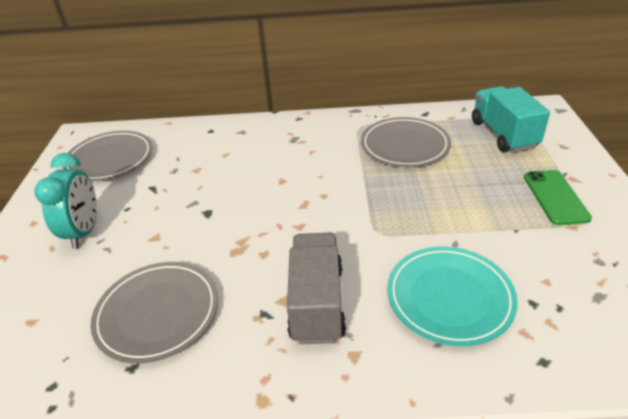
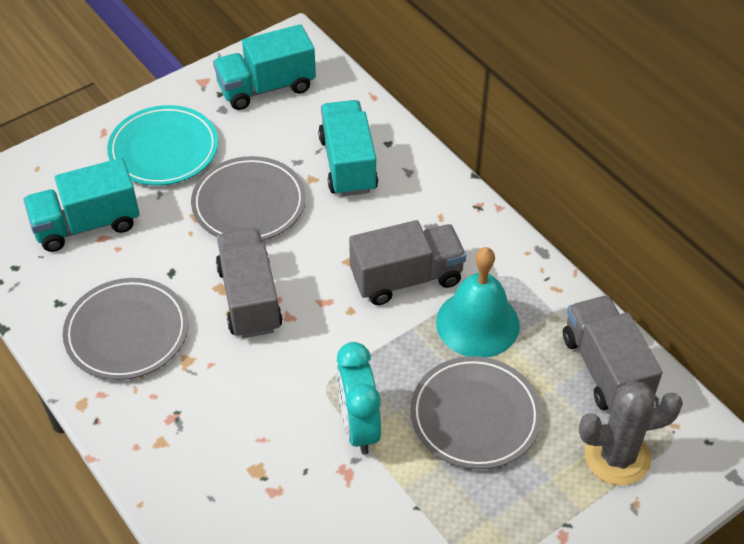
green phone: [524,170,592,225] = 1 -> none = 0
grey cactus: none = 0 -> [579,380,683,485] = 1
grey truck: [287,233,346,344] = 1 -> [216,228,283,338] [349,220,466,305] [563,295,662,411] = 3
turquoise bell: none = 0 -> [436,247,520,358] = 1
turquoise truck: [472,86,550,152] = 1 -> [23,158,140,252] [213,24,316,110] [318,100,378,196] = 3

